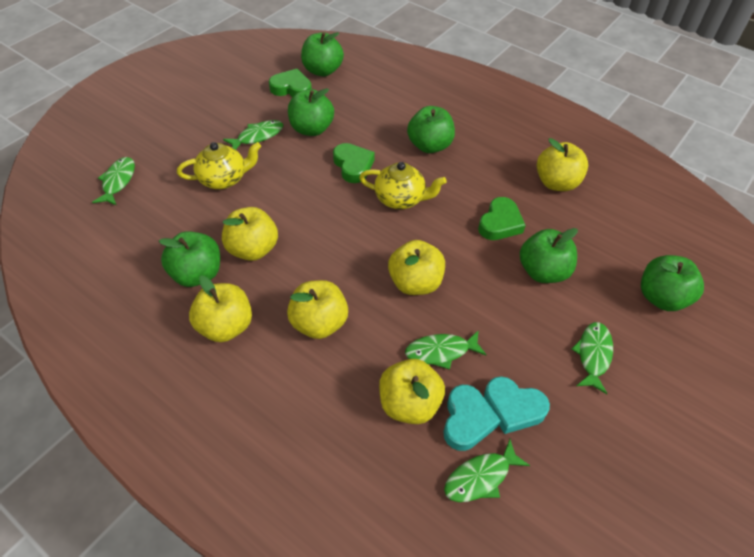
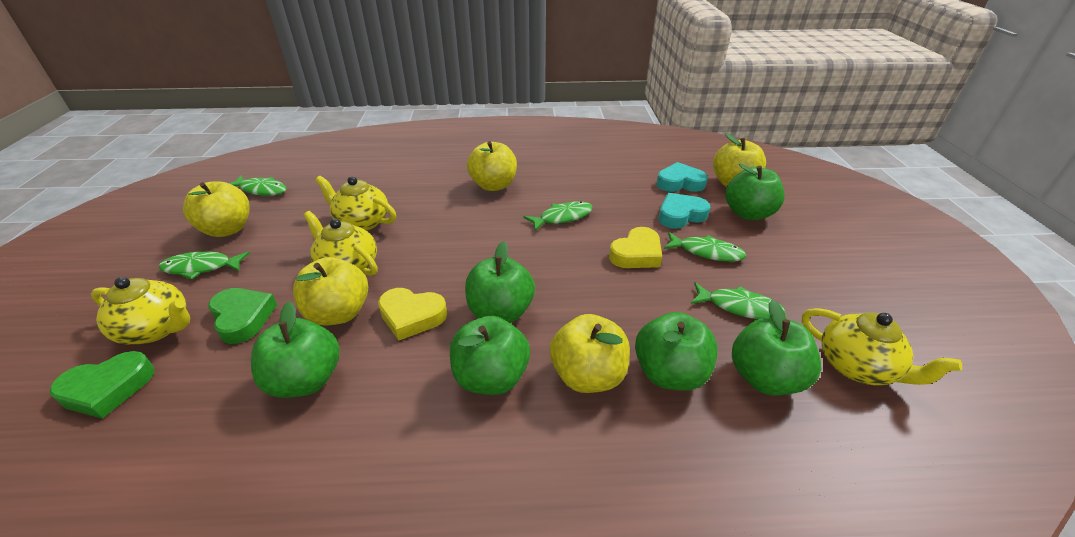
green heart: [269,69,312,97] [333,143,375,183] [478,197,526,240] = 3 -> [50,351,155,419] [208,288,277,344] = 2
yellow apple: [189,276,252,342] [222,207,278,261] [287,280,348,339] [379,359,445,424] [388,240,445,295] [537,138,588,191] = 6 -> [183,181,250,237] [293,257,368,326] [467,141,517,191] [550,314,630,393] [713,133,766,187] = 5
yellow heart: none = 0 -> [378,288,447,341] [609,227,662,268] = 2
yellow teapot: [177,142,261,189] [359,162,447,209] = 2 -> [91,277,190,345] [304,211,378,276] [315,176,396,231] [802,308,962,385] = 4

